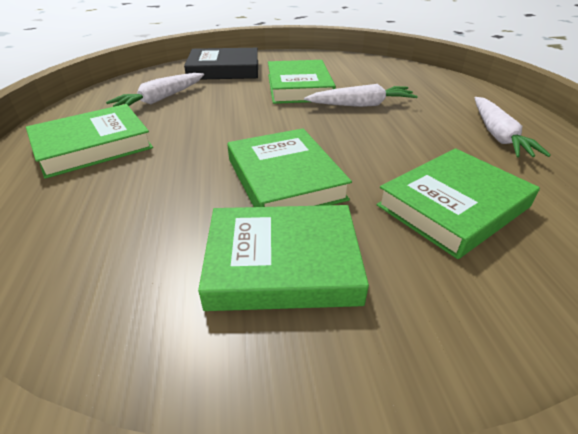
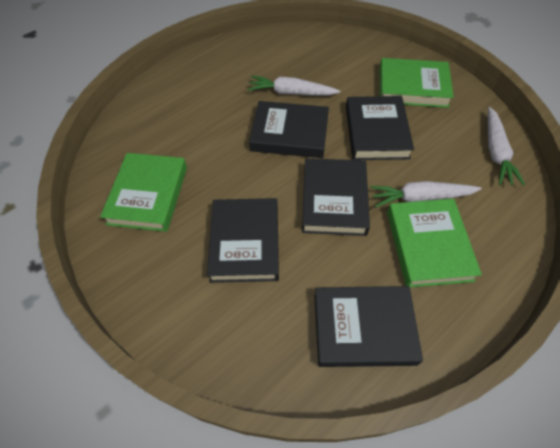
black book: [184,48,258,80] = 1 -> [207,198,279,283] [249,101,329,158] [302,158,370,236] [314,286,423,367] [346,96,414,160] = 5
green book: [26,104,153,179] [198,205,369,311] [227,128,352,207] [268,60,336,104] [377,148,540,259] = 5 -> [100,153,187,232] [379,58,454,108] [387,199,482,287] = 3

